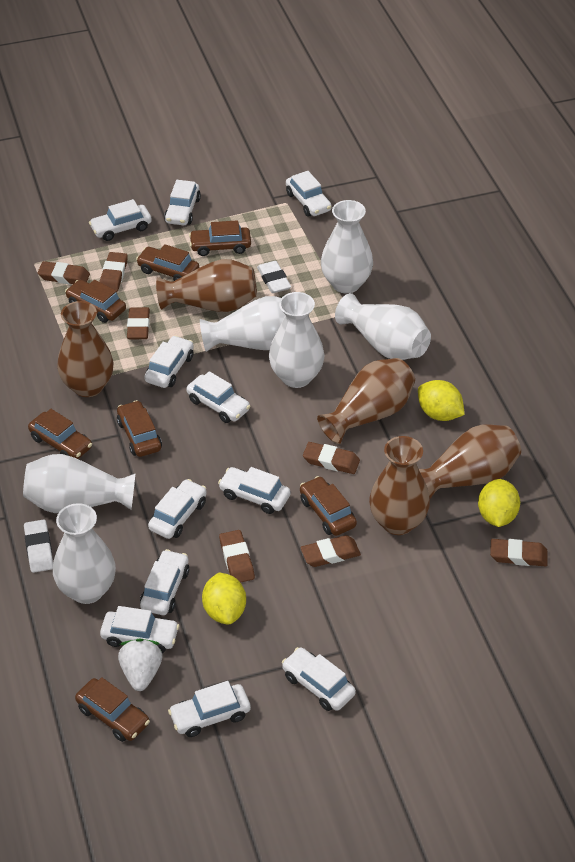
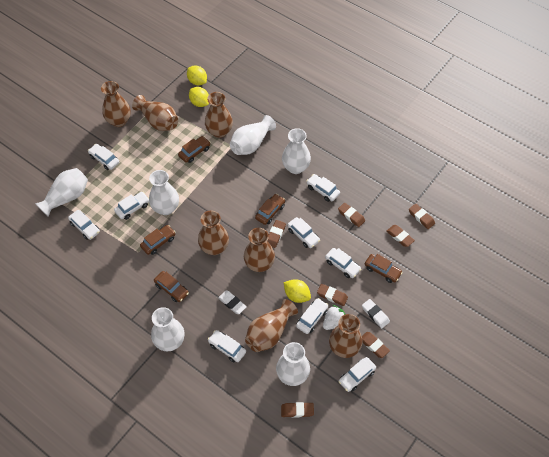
brown car: [28,409,92,459] [65,280,126,323] [75,677,150,742] [117,400,162,457] [136,244,199,281] [189,220,251,256] [300,476,357,536] = 7 -> [140,225,176,255] [154,271,189,302] [178,136,211,163] [255,194,285,225] [365,254,403,283] = 5
brown vase: [57,301,114,397] [156,259,257,312] [317,358,415,444] [369,436,430,535] [419,424,521,499] = 5 -> [101,81,131,127] [132,95,178,131] [198,211,229,255] [205,92,233,138] [244,228,275,272] [245,299,298,352] [329,314,362,358] = 7
white car: [89,199,152,241] [100,606,179,653] [140,549,189,615] [144,335,194,388] [148,479,207,539] [164,180,201,225] [168,681,251,737] [187,371,251,423] [218,467,291,514] [282,647,356,711] [286,171,332,217] = 11 -> [68,210,100,240] [88,144,119,170] [114,192,149,220] [208,330,246,362] [287,217,320,248] [296,298,328,334] [306,174,340,202] [325,248,361,278] [339,357,376,392] = 9

